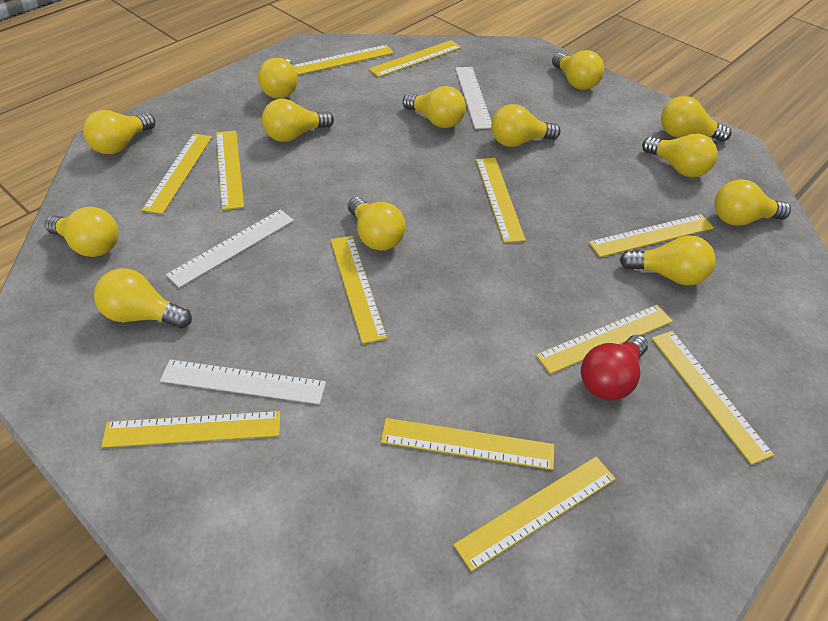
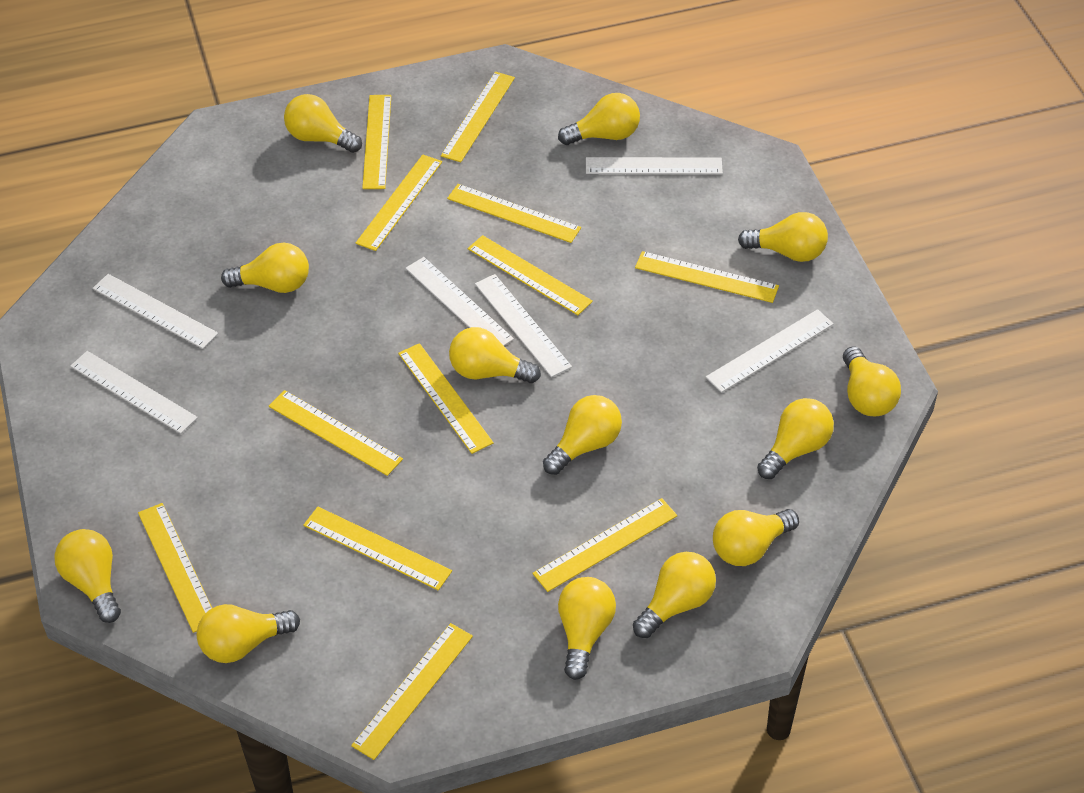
red light bulb: [581,335,648,401] = 1 -> none = 0
white ruler: [160,360,326,404] [166,209,294,288] [455,67,492,129] = 3 -> [70,351,198,434] [92,274,218,349] [405,257,514,346] [475,274,572,377] [586,157,723,174] [706,309,834,393] = 6

